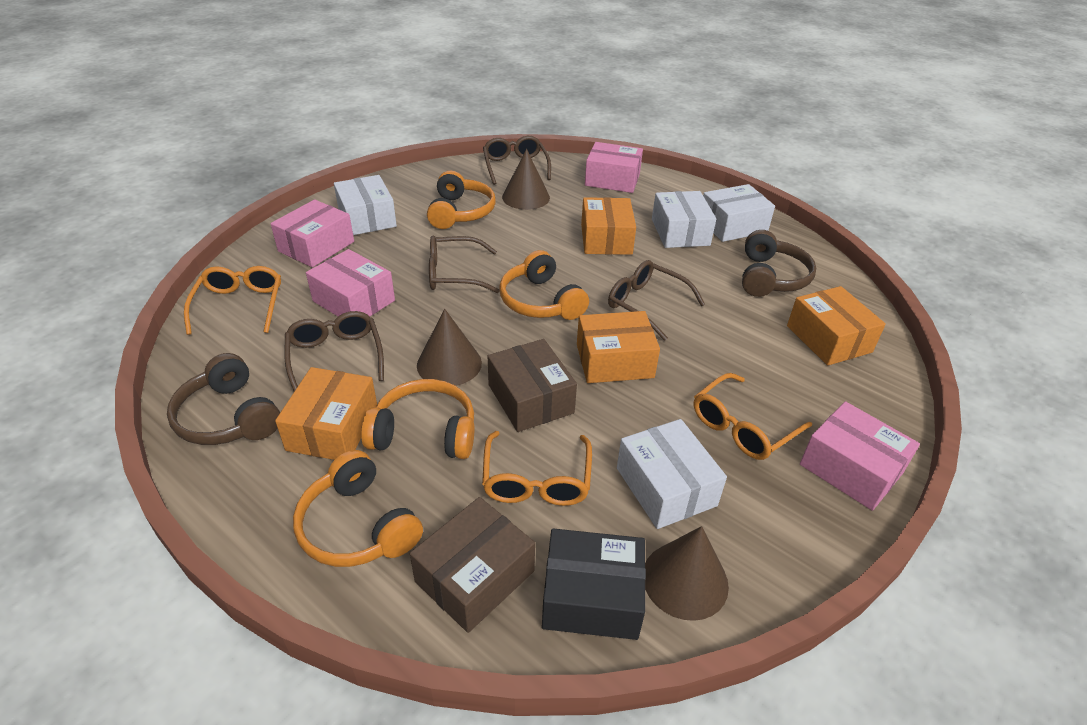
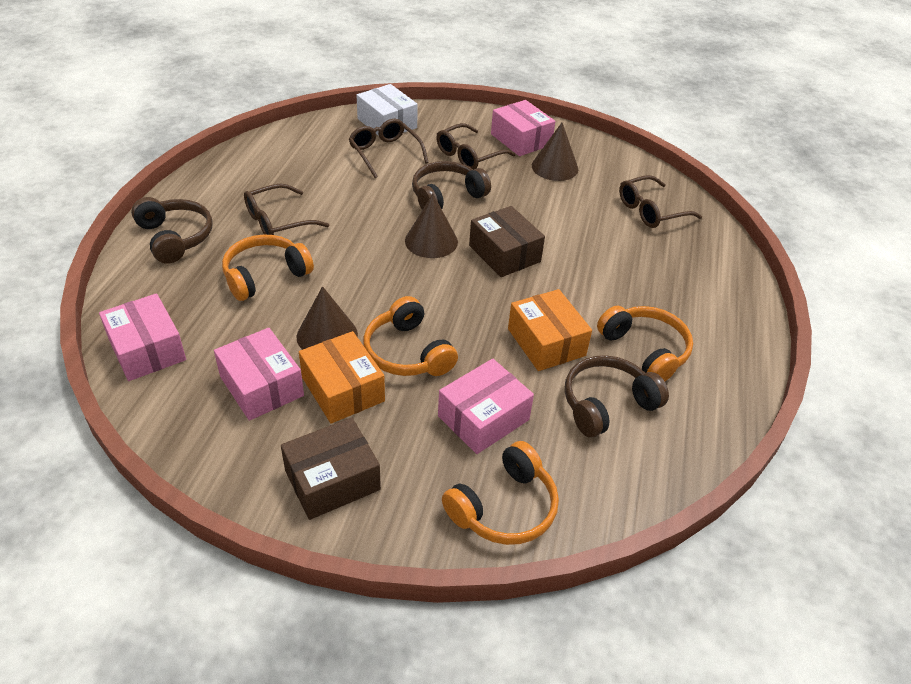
black box: [542,529,646,640] = 1 -> none = 0
brown headphones: [167,353,280,445] [742,230,816,297] = 2 -> [131,197,213,264] [412,161,491,210] [565,355,669,438] = 3
orange box: [275,367,377,460] [577,311,660,383] [581,197,636,255] [787,286,886,365] = 4 -> [299,331,385,423] [508,289,592,371] = 2
orange glasses: [184,266,281,335] [482,431,592,506] [694,373,812,460] = 3 -> none = 0
white box: [334,175,397,235] [617,419,727,529] [652,191,716,248] [703,184,775,242] = 4 -> [357,84,418,136] = 1

